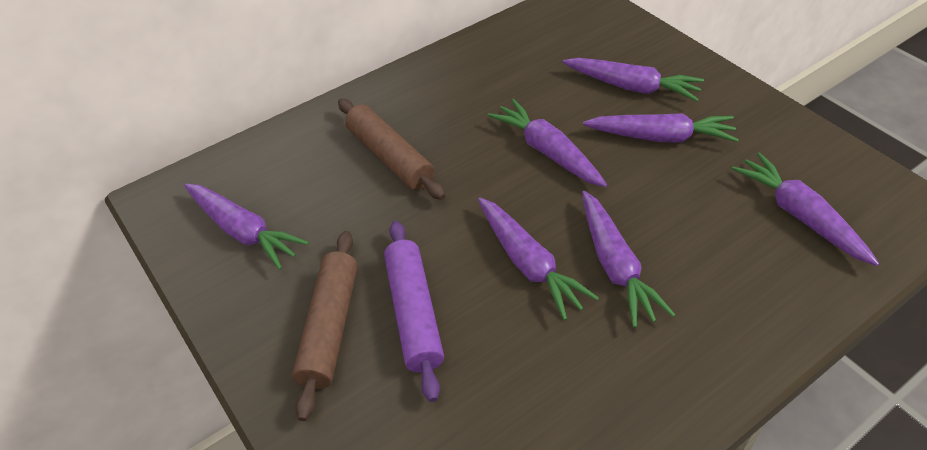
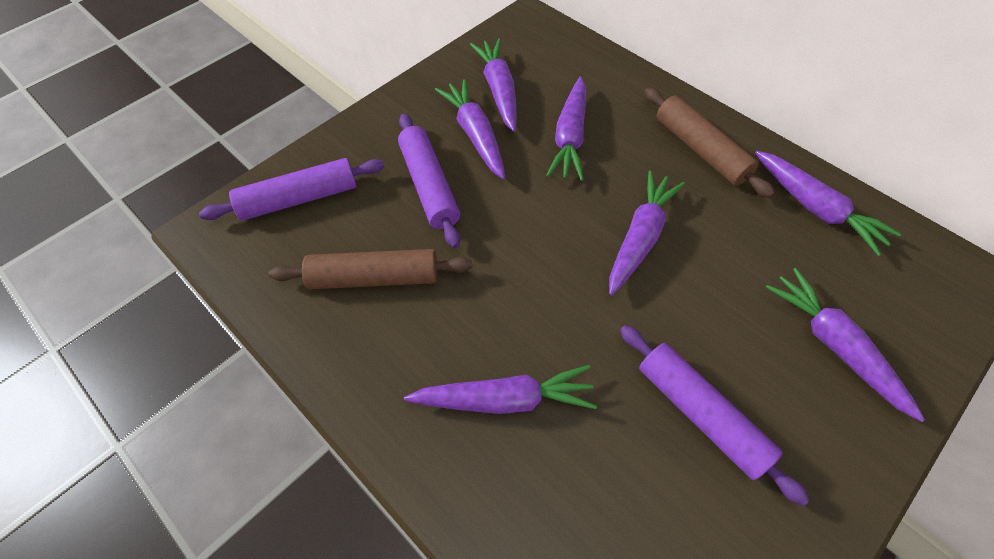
purple rolling pin: [384,221,444,402] = 1 -> [199,158,385,221] [398,114,460,248] [620,325,810,506] = 3

